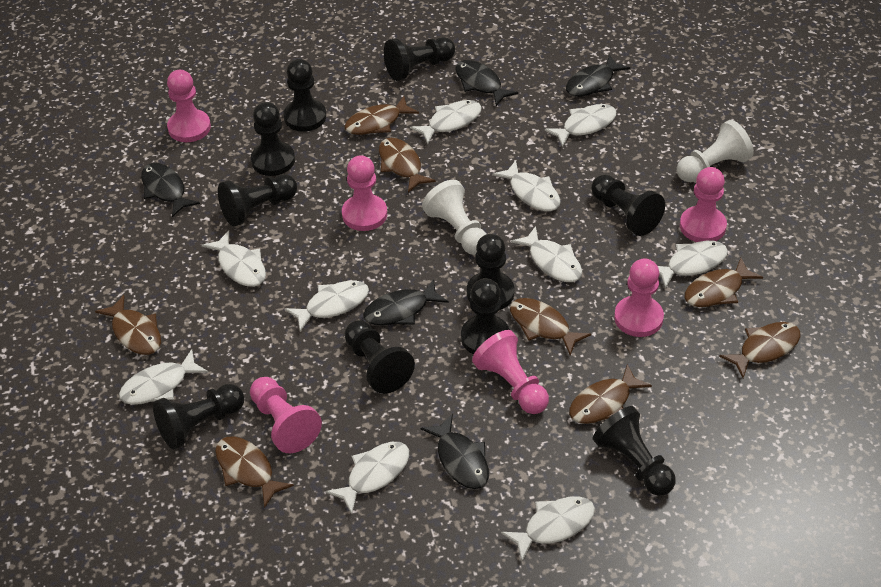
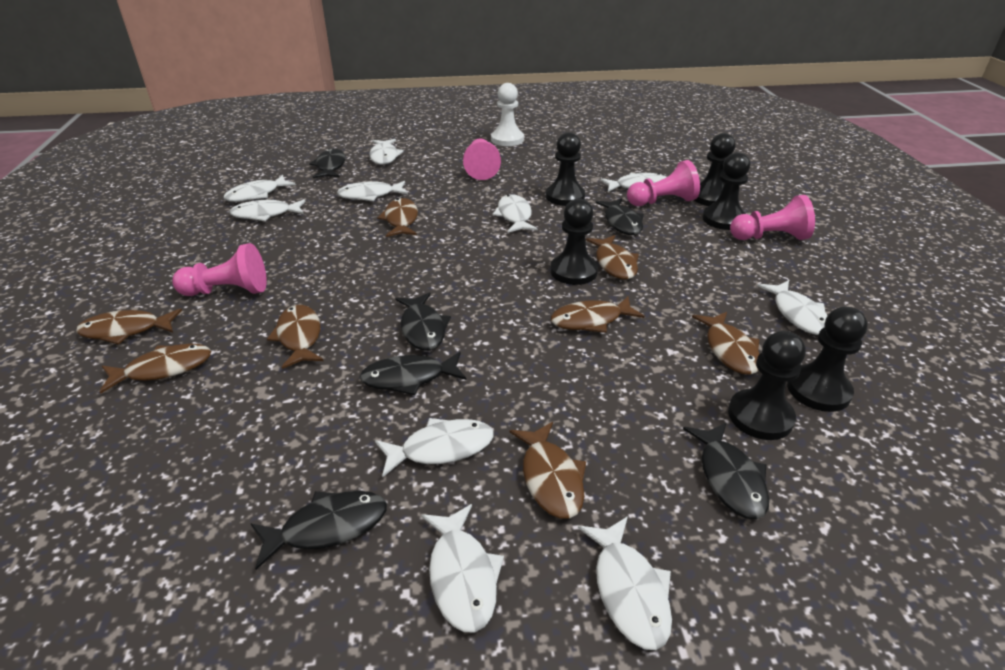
black fish: [141,163,200,217] [363,279,449,326] [421,414,489,489] [455,60,518,106] [566,54,630,97] = 5 -> [251,491,387,570] [309,148,346,178] [359,352,466,395] [395,292,451,350] [595,198,644,235] [683,422,769,519] = 6
black pawn: [153,384,244,450] [218,174,297,226] [251,102,295,176] [283,59,326,132] [344,320,415,394] [384,37,455,81] [461,278,510,355] [467,234,514,310] [591,175,665,236] [593,406,676,496] = 10 -> [546,132,585,206] [550,198,598,285] [694,133,736,206] [702,152,750,230] [728,331,806,440] [787,306,868,412] = 6
pink pawn: [167,70,211,142] [250,377,322,453] [342,155,387,231] [472,330,549,414] [614,258,664,337] [680,167,727,242] = 6 -> [172,243,267,296] [463,139,501,180] [627,160,700,206] [730,195,815,240] = 4
white pawn: [422,180,486,255] [677,120,754,182] = 2 -> [491,83,524,146] = 1

